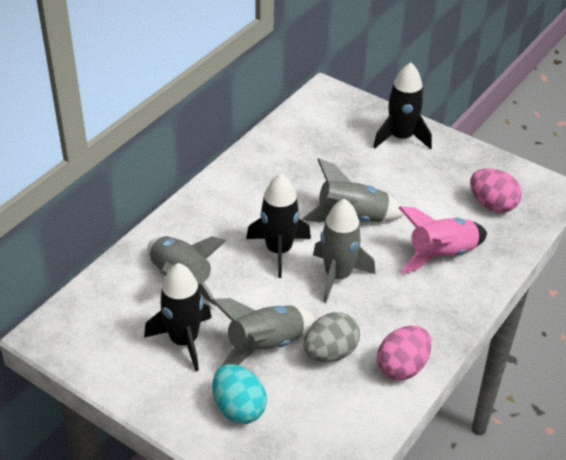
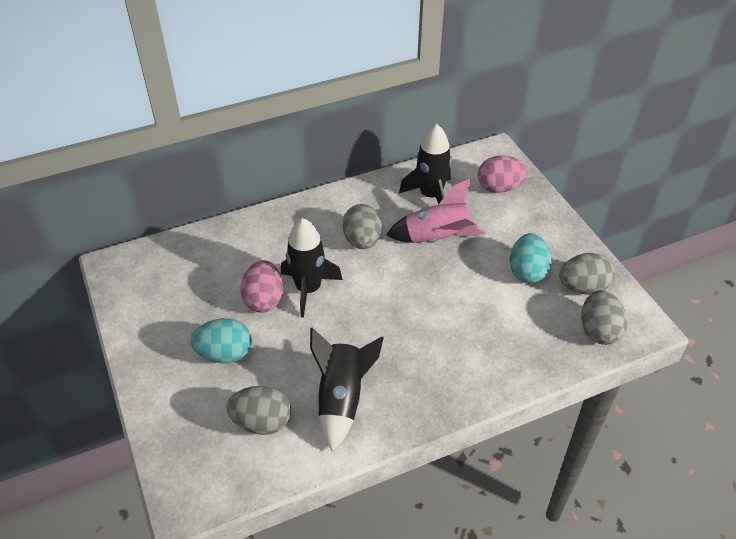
grey egg: [304,312,360,362] = 1 -> [226,386,291,435] [342,204,382,249] [559,253,614,295] [581,290,627,345] = 4
grey rocket: [147,236,226,306] [211,298,316,366] [302,158,404,222] [313,199,375,303] = 4 -> none = 0
turquoise egg: [212,364,267,424] = 1 -> [191,318,252,363] [510,233,552,283] = 2

